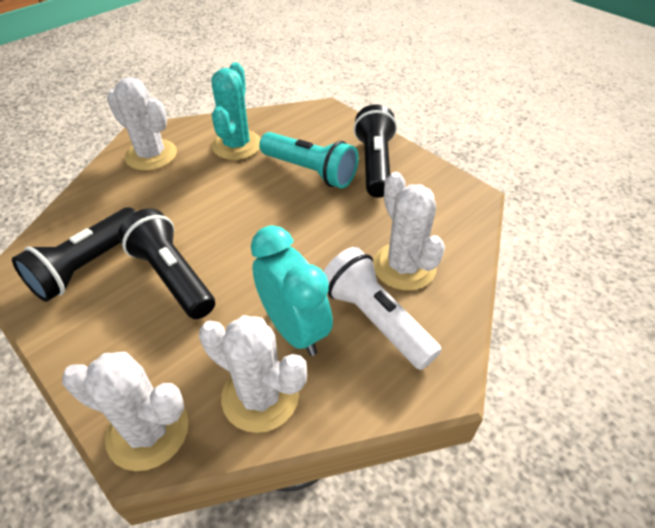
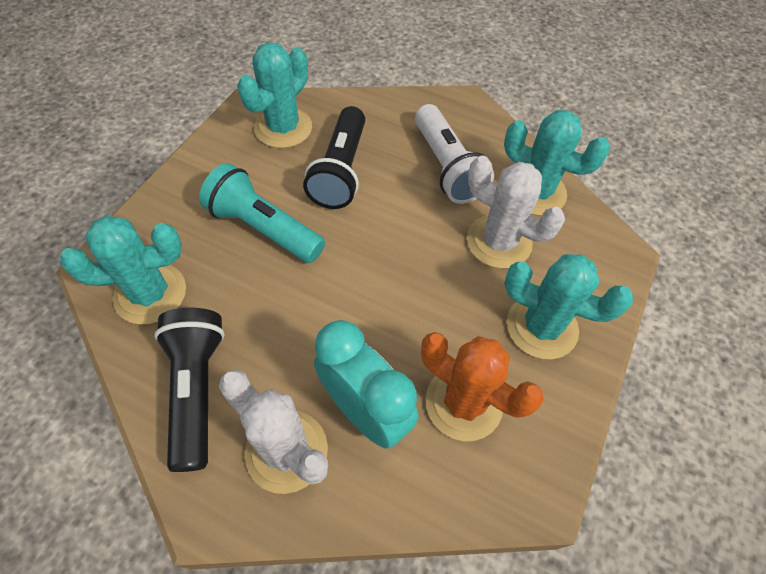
black flashlight: [12,207,136,302] [118,208,215,319] [354,104,397,198] = 3 -> [154,307,225,472] [303,106,365,209] = 2
orange cactus: none = 0 -> [421,332,544,441] = 1
turquoise cactus: [211,62,261,160] = 1 -> [60,215,186,324] [237,42,312,148] [504,110,610,216] [504,254,634,359] = 4
white cactus: [62,352,189,471] [107,77,177,171] [199,315,307,433] [373,172,445,290] = 4 -> [219,370,328,494] [467,155,565,269] = 2

